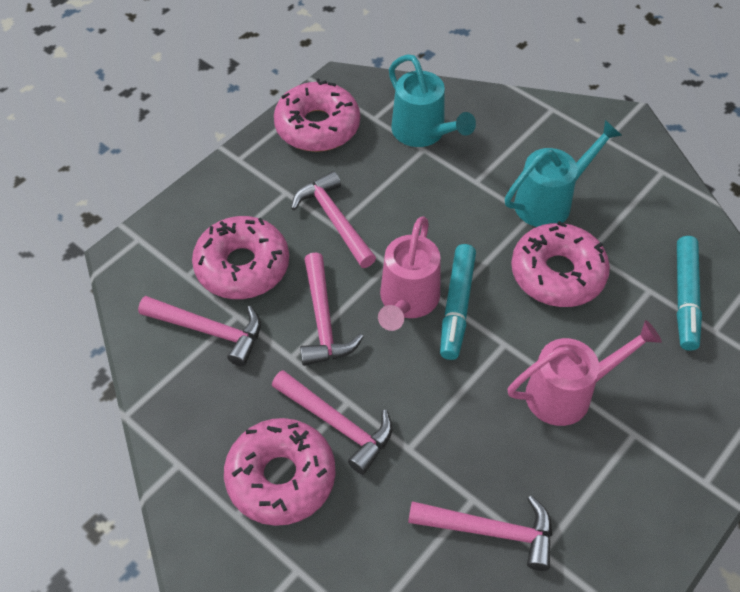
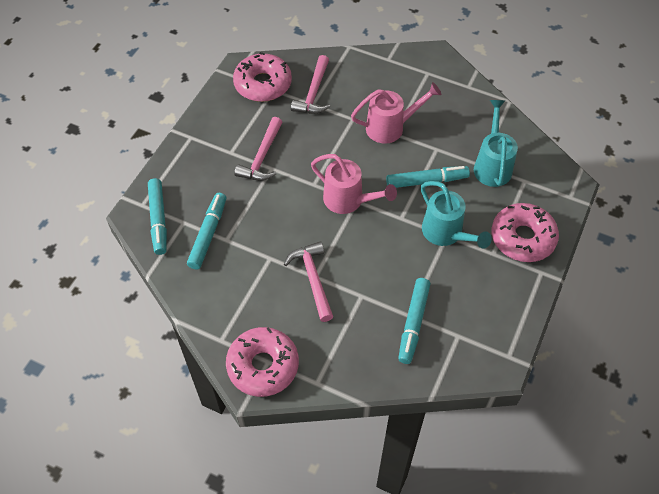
pink donut: [192,216,289,299] [224,418,336,526] [274,78,360,152] [511,221,610,307] = 4 -> [226,327,299,397] [233,52,292,102] [491,203,559,262] = 3
pink hammer: [138,296,261,366] [272,370,392,474] [291,171,376,268] [300,252,363,366] [408,495,552,571] = 5 -> [234,117,282,181] [284,241,333,322] [291,55,330,114] = 3
turquoise marker: [440,244,476,360] [677,236,702,351] = 2 -> [148,178,167,255] [187,193,226,270] [386,166,470,188] [398,278,431,364] = 4

